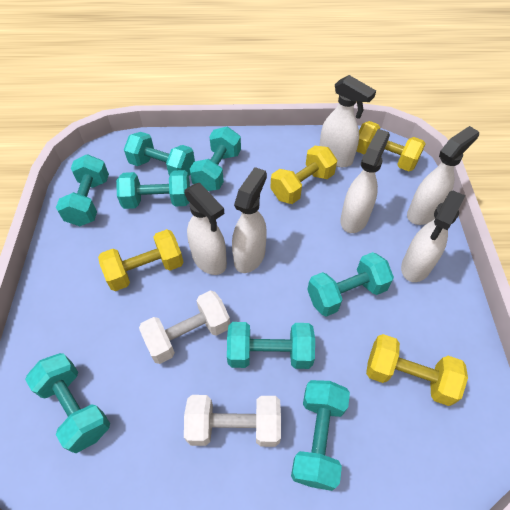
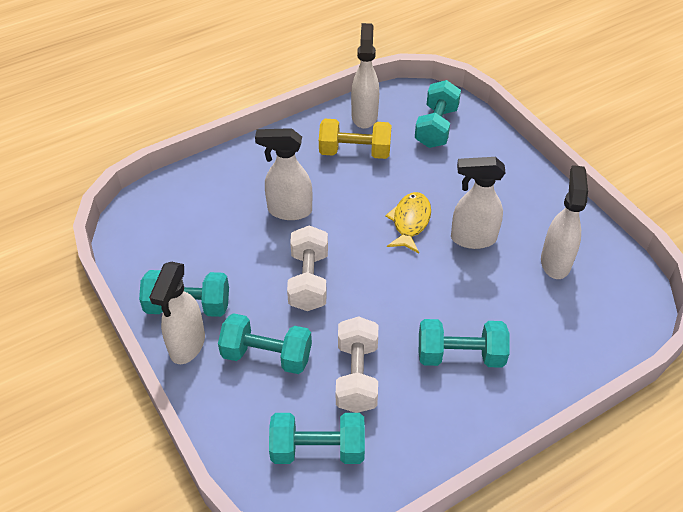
turquoise dumbbell: [25,353,110,453] [56,154,109,226] [116,170,190,209] [124,132,195,176] [190,127,241,191] [227,322,315,369] [291,380,350,491] [307,252,394,317] = 8 -> [139,270,229,317] [218,313,312,374] [269,413,365,464] [415,80,461,148] [419,319,510,368] = 5
white spray bottle: [184,183,227,275] [232,167,267,273] [320,75,376,167] [340,129,390,233] [401,191,465,282] [407,126,479,225] = 6 -> [149,262,205,364] [255,128,312,220] [351,23,379,129] [451,157,506,249] [541,165,588,279] = 5
yellow dumbbell: [98,229,184,291] [270,146,337,204] [356,121,426,171] [366,334,468,406] = 4 -> [319,119,392,159] = 1
yellow fish: none = 0 -> [385,192,431,253] = 1

